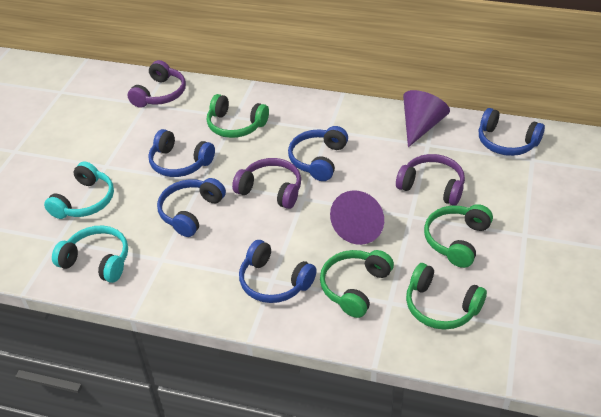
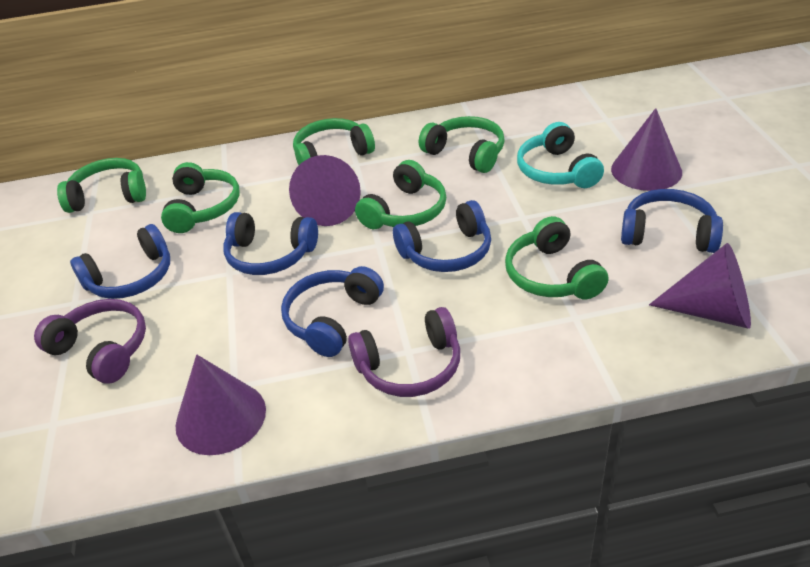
green headphones: [207,94,269,138] [320,250,394,318] [406,263,487,330] [424,204,493,268] = 4 -> [57,158,146,213] [161,162,240,233] [293,118,375,165] [355,160,446,229] [419,116,505,173] [505,216,608,299] = 6
purple cone: [330,190,384,245] [403,90,450,147] = 2 -> [175,355,266,455] [289,155,361,226] [611,108,682,191] [649,243,751,329] = 4
purple headphones: [127,60,186,108] [232,158,301,209] [396,154,465,206] = 3 -> [34,299,146,384] [348,307,460,397] = 2
turquoise headphones: [44,161,114,219] [52,225,128,283] = 2 -> [517,122,604,188] = 1

